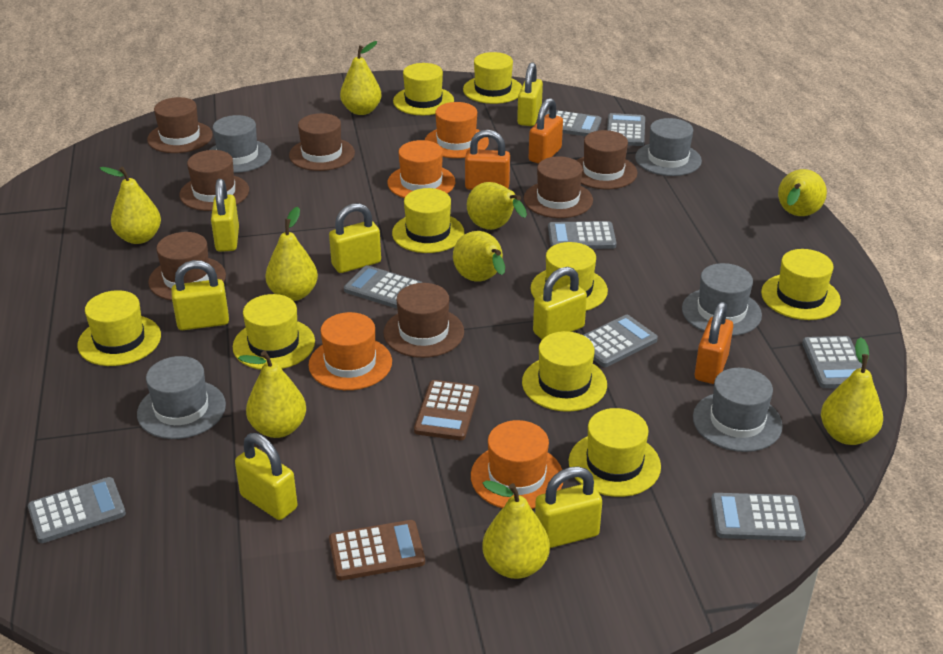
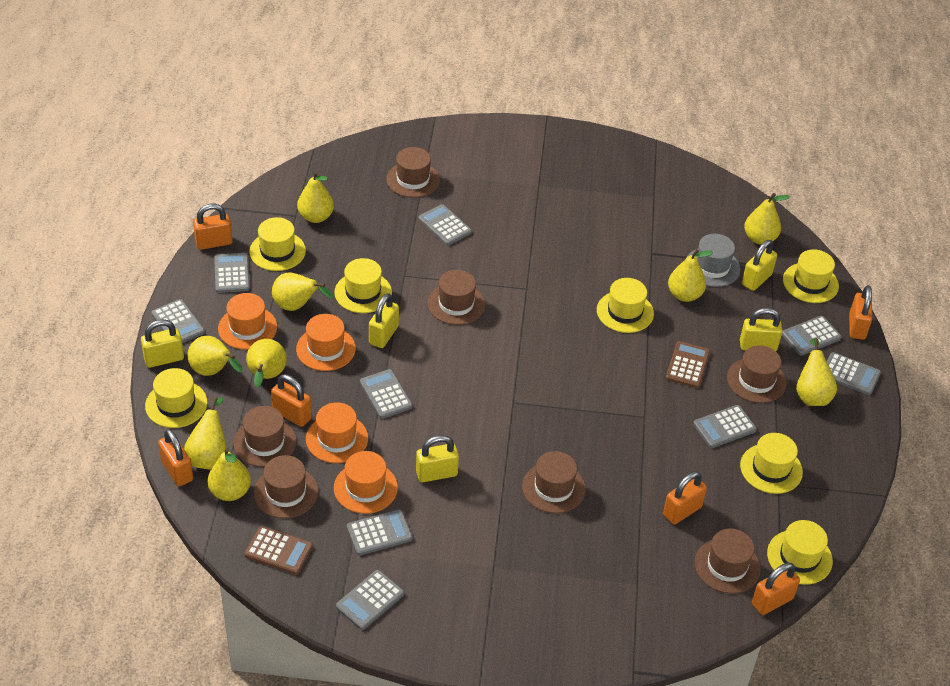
grey calculator: [28,477,126,543] [344,265,423,309] [545,110,601,136] [548,221,617,249] [583,315,658,367] [607,113,645,146] [711,493,806,541] [802,336,862,388] = 8 -> [151,299,205,343] [214,253,250,293] [336,570,404,630] [347,509,413,555] [360,369,413,419] [419,204,472,246] [693,405,757,448] [782,316,842,356] [827,352,881,395] = 9
grey hat: [137,356,226,439] [209,115,271,173] [635,118,702,176] [682,263,762,336] [693,368,783,452] = 5 -> [686,234,740,287] = 1
orange padlock: [465,130,510,190] [529,98,563,164] [695,302,733,384] = 3 -> [158,429,193,486] [193,203,233,250] [271,374,312,427] [663,471,707,524] [752,563,800,615] [849,285,872,340] = 6
yellow hat: [77,290,161,366] [233,294,315,370] [392,188,464,253] [393,63,454,115] [463,52,522,104] [522,331,607,412] [530,242,608,311] [569,408,661,497] [761,249,841,320] = 9 -> [145,368,208,428] [249,217,306,271] [334,258,392,313] [597,278,654,333] [740,433,803,494] [767,520,833,585] [783,249,839,303] = 7
yellow padlock: [171,260,229,330] [211,179,239,252] [235,433,298,520] [329,203,381,273] [517,62,543,126] [533,267,587,340] [535,466,602,548] = 7 -> [141,319,184,368] [369,293,399,348] [416,435,459,482] [740,308,783,351] [742,240,777,291] = 5

